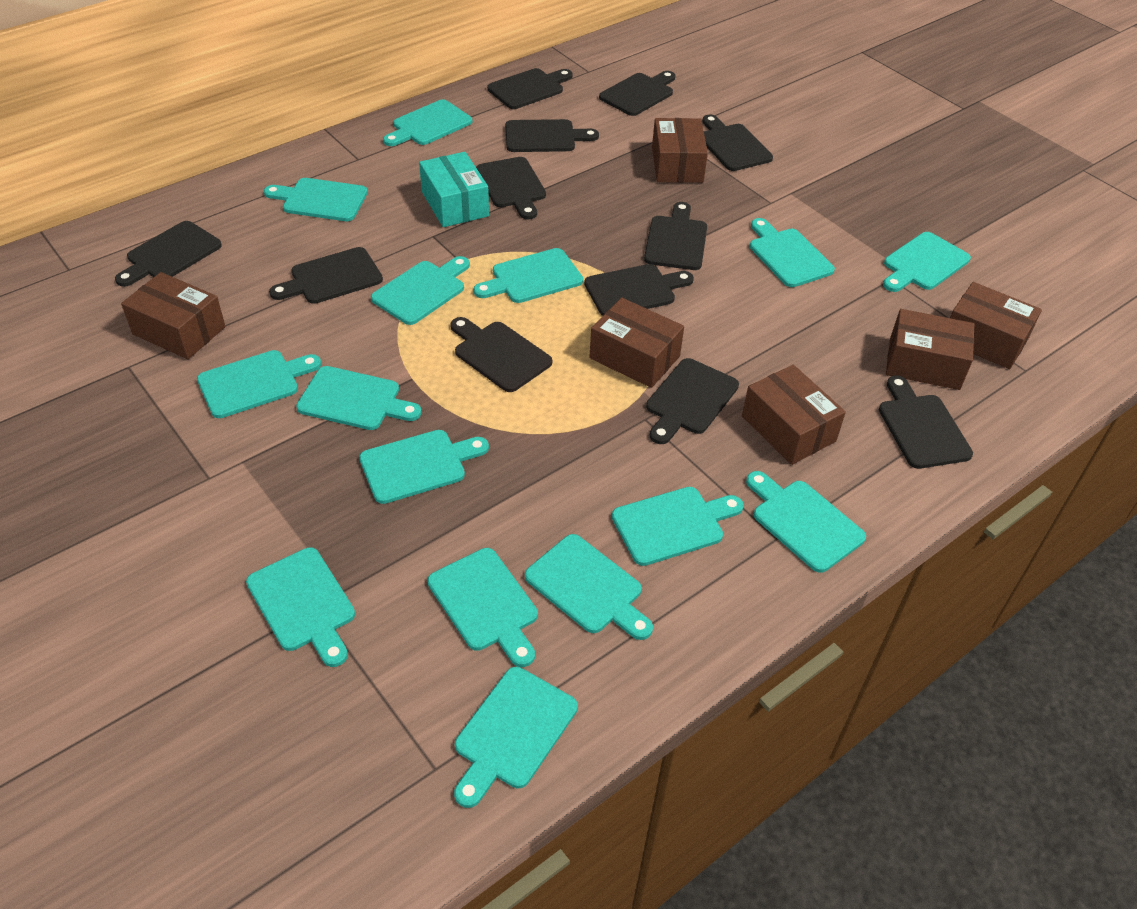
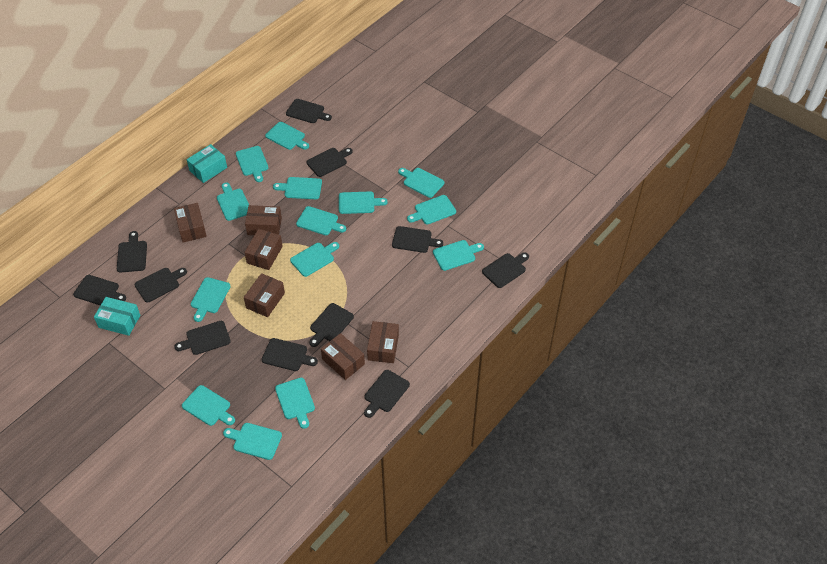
black cutting board: [115,221,222,287] [269,247,383,304] [450,317,552,392] [476,157,546,220] [487,68,572,109] [505,119,599,152] [584,264,694,316] [599,71,676,116] [644,202,707,270] [646,358,739,444] [702,114,773,171] [879,376,973,469] = 12 -> [73,275,126,305] [117,231,147,273] [135,268,187,303] [174,321,231,355] [262,338,318,371] [286,99,332,123] [306,148,353,177] [309,303,354,347] [364,370,410,418] [392,226,443,253] [482,252,529,288] = 11
turquoise box: [419,152,489,227] = 1 -> [94,297,140,336] [187,144,227,183] = 2
turquoise cutting board: [197,350,321,418] [246,547,355,667] [264,178,368,221] [296,366,422,430] [359,430,489,504] [371,256,470,325] [383,100,472,146] [428,548,538,667] [454,667,578,808] [474,248,583,303] [525,534,653,640] [612,487,744,566] [746,471,866,573] [750,218,835,287] [883,232,971,292] = 15 -> [182,385,235,426] [191,277,231,322] [217,183,249,221] [223,423,282,460] [236,146,268,182] [265,122,309,150] [273,177,322,199] [275,378,315,429] [290,242,339,277] [296,206,346,235] [339,191,388,214] [398,168,444,198] [407,195,456,224] [433,240,484,271] = 14

